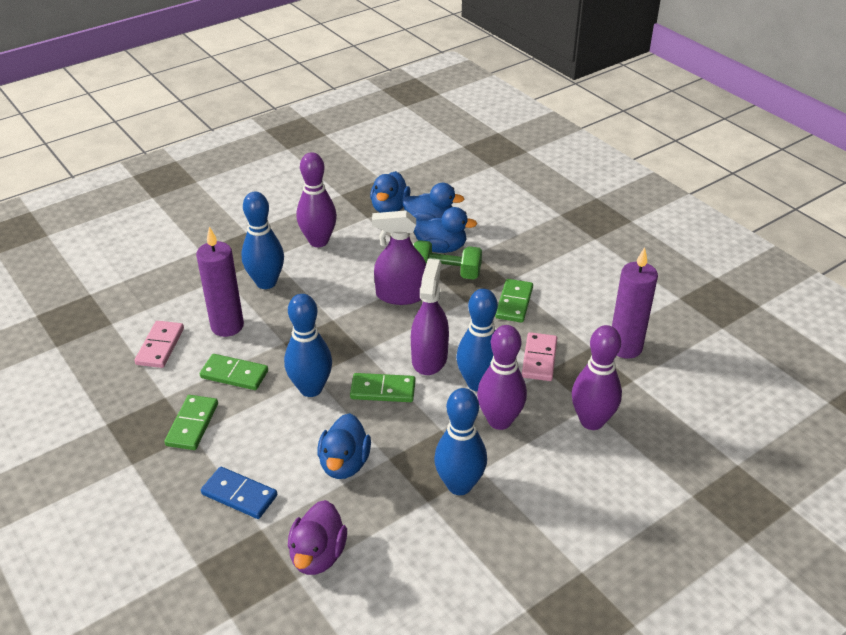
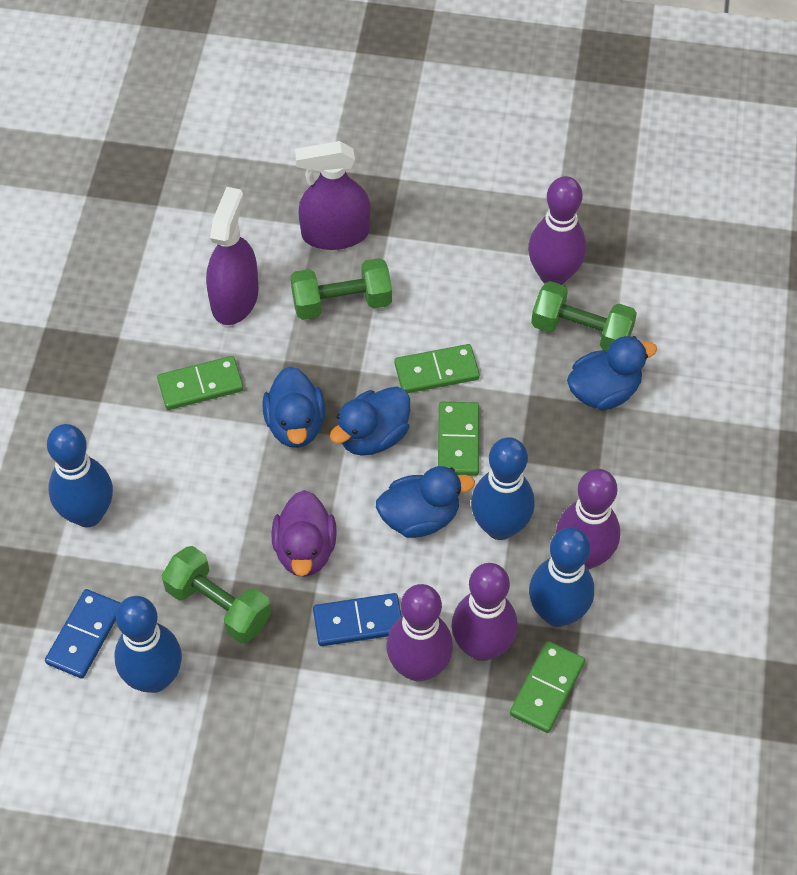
blue domino: [201,467,277,519] = 1 -> [45,589,121,679] [313,593,402,646] = 2
green dumbbell: [413,240,482,280] = 1 -> [161,546,271,643] [291,258,392,320] [531,281,637,351] = 3
pink domino: [135,321,184,368] [522,332,557,381] = 2 -> none = 0
purple bowling pin: [297,152,337,247] [477,325,527,430] [572,325,622,430] = 3 -> [387,584,453,682] [451,563,517,661] [528,176,586,285] [556,469,620,570] = 4
purple candle: [196,227,244,337] [612,247,658,359] = 2 -> none = 0

